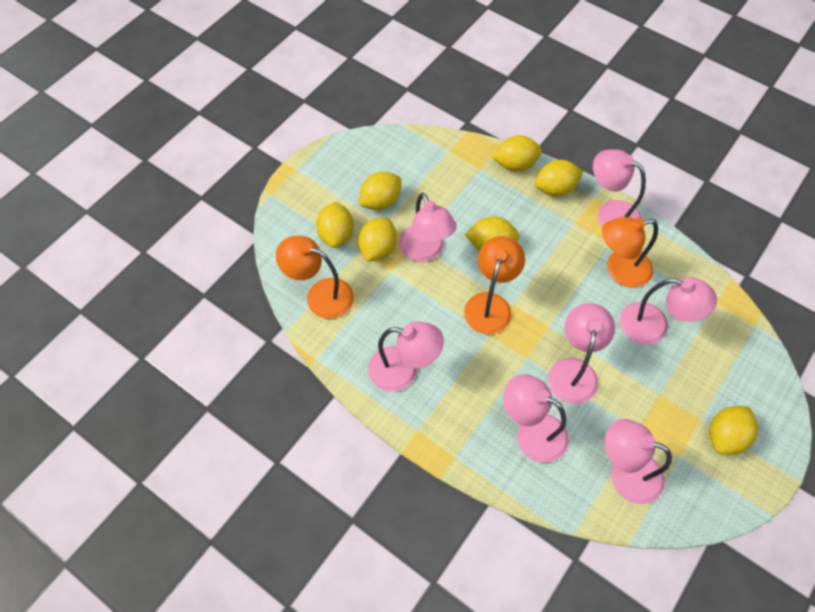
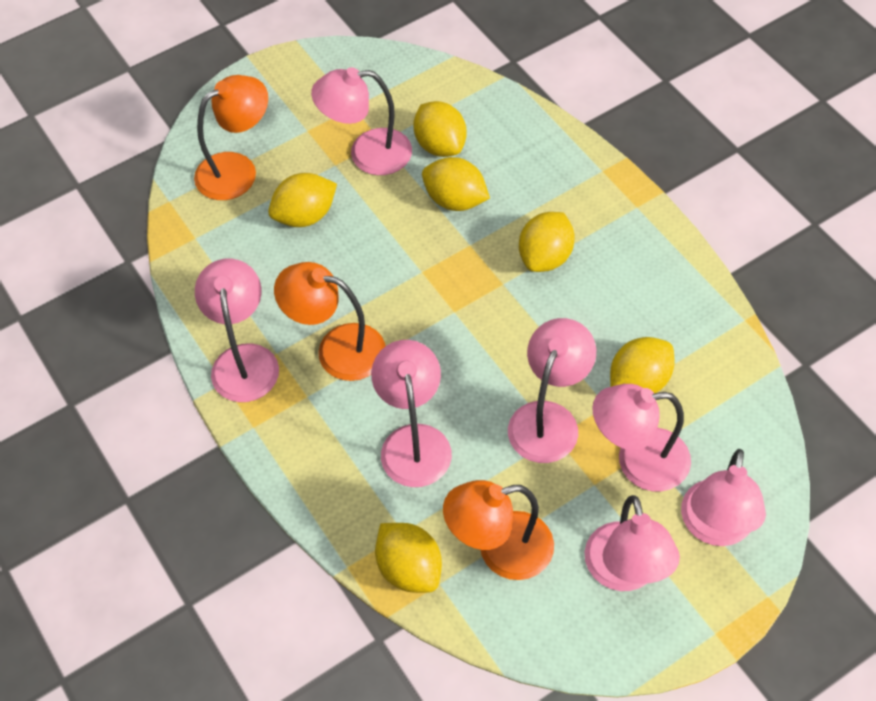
yellow lemon: [316,202,354,248] [358,217,397,262] [359,172,401,210] [465,216,519,250] [492,135,542,172] [535,160,583,197] [709,406,758,455] = 7 -> [268,173,337,227] [375,523,442,593] [413,101,467,157] [422,157,490,211] [519,212,575,272] [610,337,675,393] = 6

